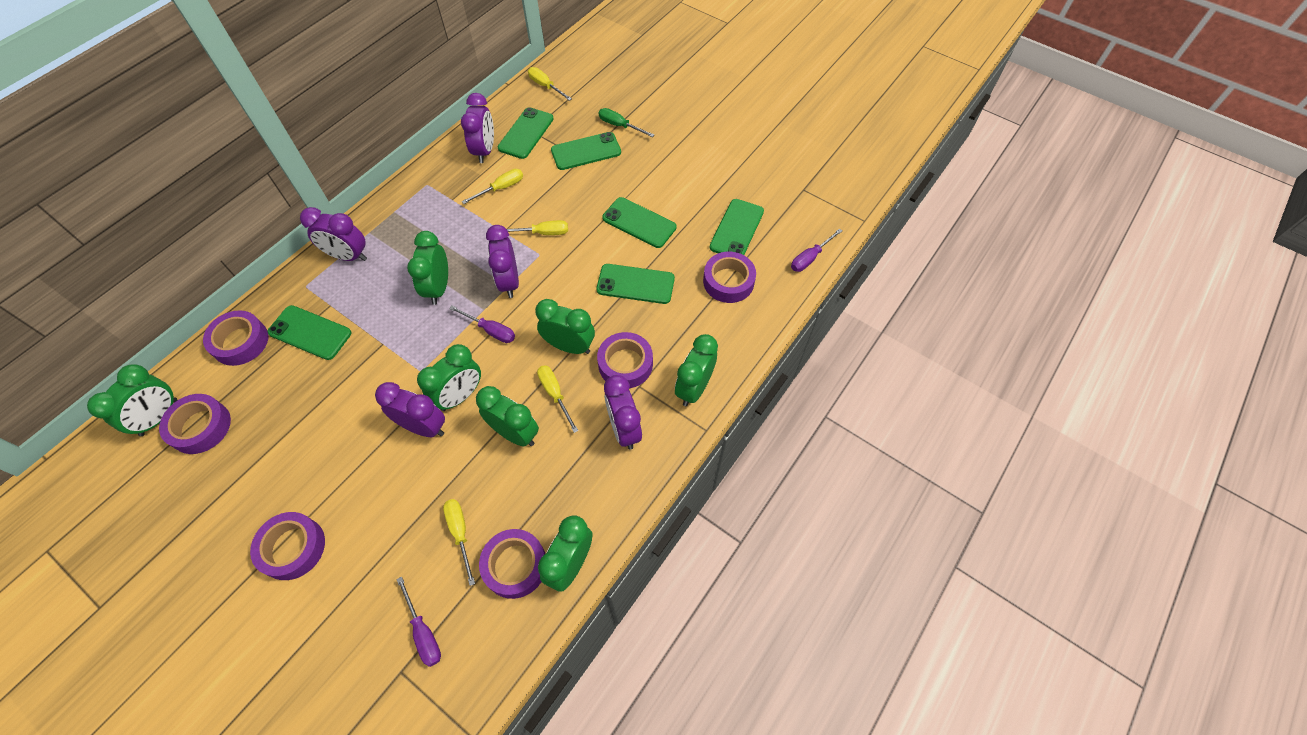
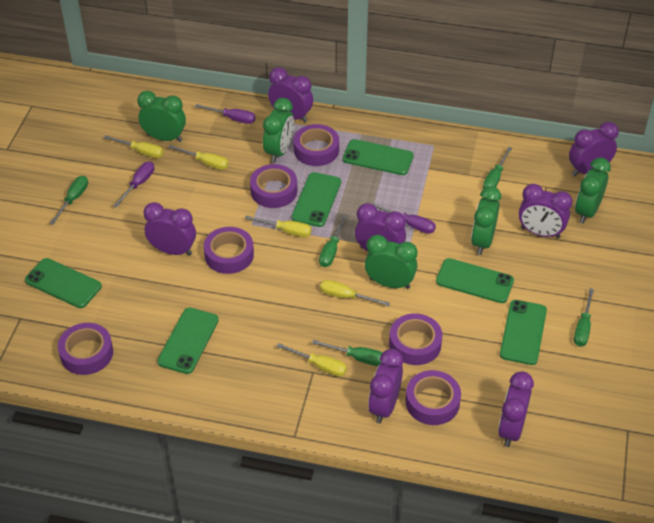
green clock: [87,364,177,436] [407,231,448,305] [417,344,481,411] [476,386,539,446] [535,299,595,354] [538,515,593,592] [675,334,718,406] = 7 -> [137,91,186,142] [263,98,294,163] [365,235,417,289] [471,186,501,255] [575,157,611,224] = 5
green screwdriver: [599,108,654,137] = 1 -> [50,176,88,225] [312,340,383,366] [319,215,347,267] [483,147,512,189] [574,288,594,347] = 5
purple clock: [300,207,367,261] [375,382,445,437] [461,93,494,163] [486,225,519,298] [604,375,642,450] = 5 -> [144,202,196,256] [268,67,313,123] [355,203,406,252] [368,349,403,424] [498,371,534,447] [519,184,572,238] [569,122,619,176] = 7

